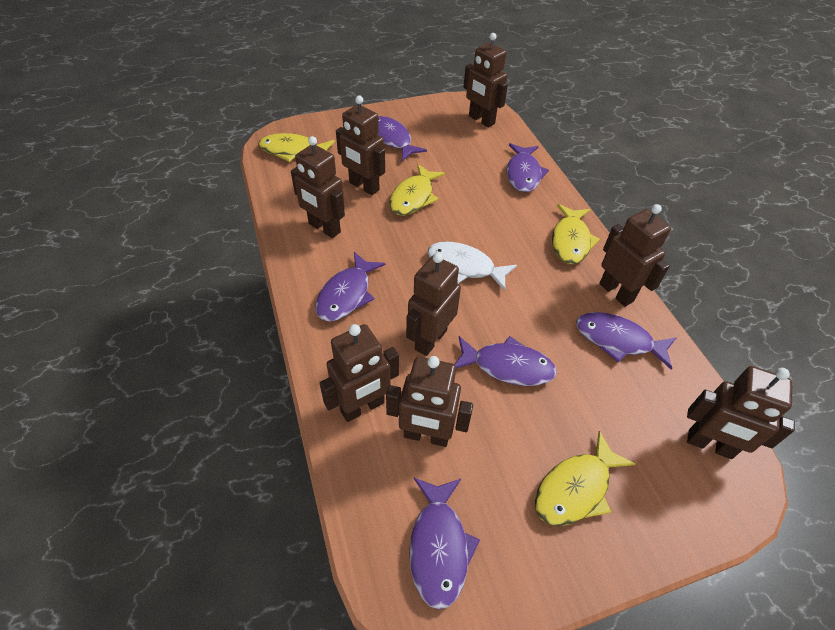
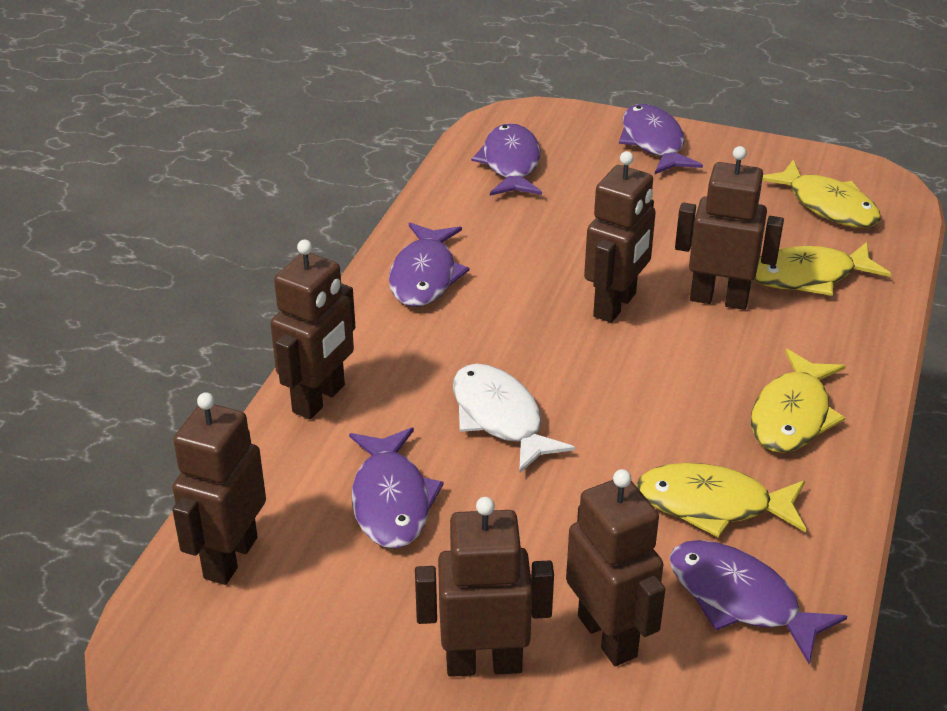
brown robot: [291,136,345,238] [320,324,399,422] [336,95,385,195] [386,356,473,447] [406,252,461,356] [463,33,508,128] [599,204,671,307] [687,366,795,459] = 8 -> [172,392,266,585] [270,240,356,419] [415,497,554,677] [566,469,665,666] [584,151,656,323] [675,146,784,310] = 6
purple fish: [315,252,386,322] [377,116,427,161] [409,478,480,610] [455,336,557,386] [507,143,549,192] [576,312,677,370] = 6 -> [349,427,444,549] [389,223,470,307] [471,123,542,196] [619,104,703,174] [669,540,847,664] = 5

